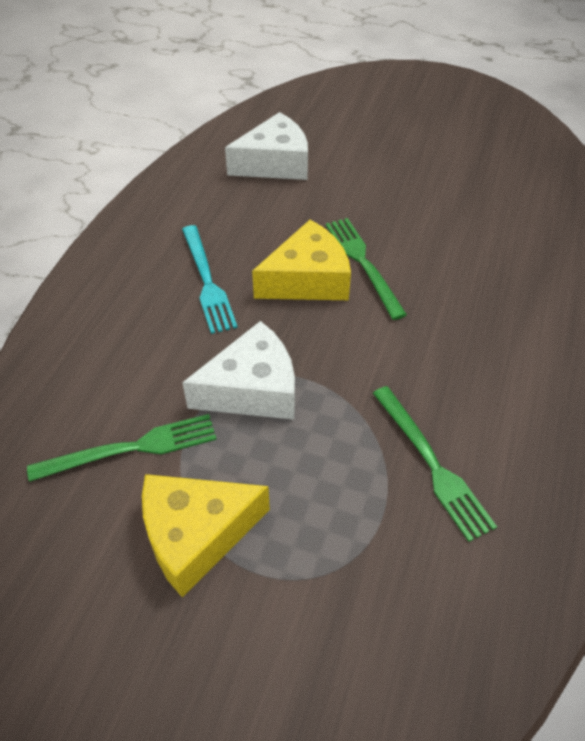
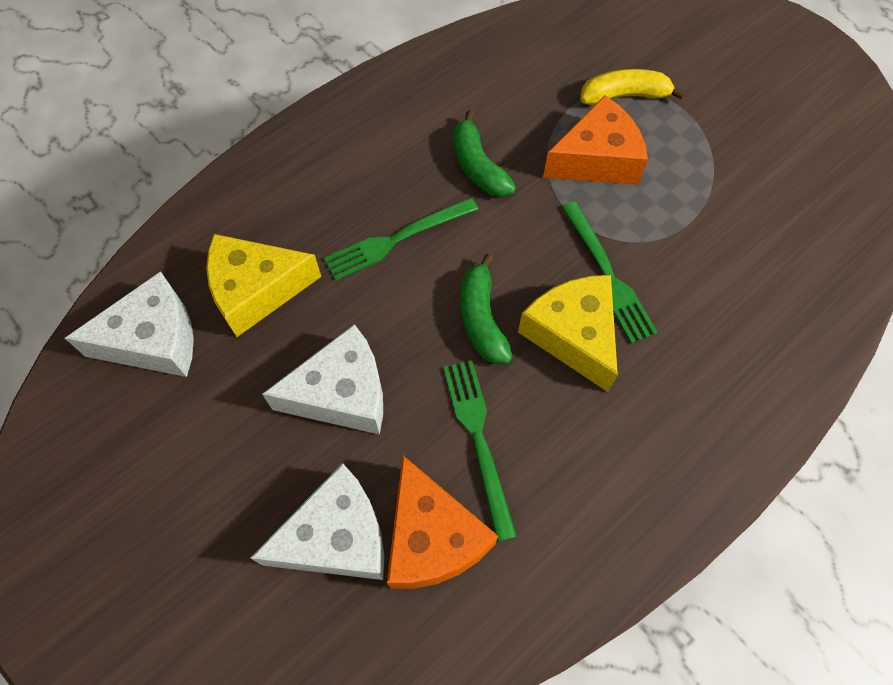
green banana: none = 0 -> [454,110,516,197] [460,254,513,364] = 2
orange cheese: none = 0 -> [387,456,498,589] [543,95,648,185] = 2
turquoise fork: [182,225,238,334] = 1 -> none = 0
white cheese: [182,321,295,420] [225,112,308,180] = 2 -> [65,271,194,377] [251,463,384,580] [262,324,383,435] = 3
yellow banana: none = 0 -> [580,69,685,105] = 1

